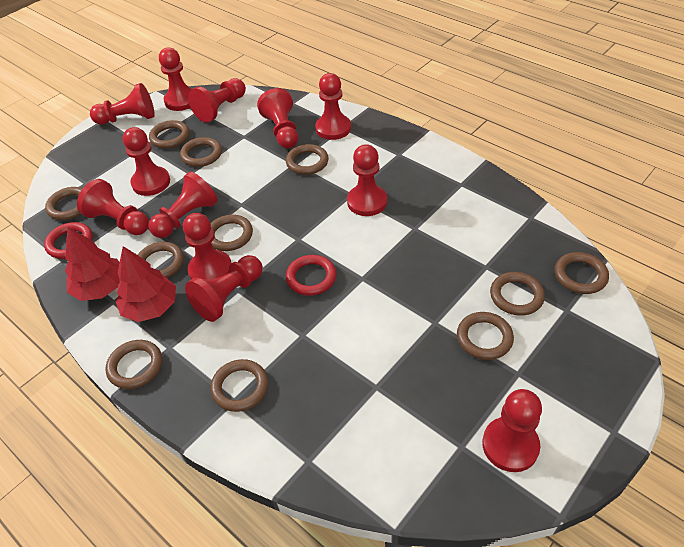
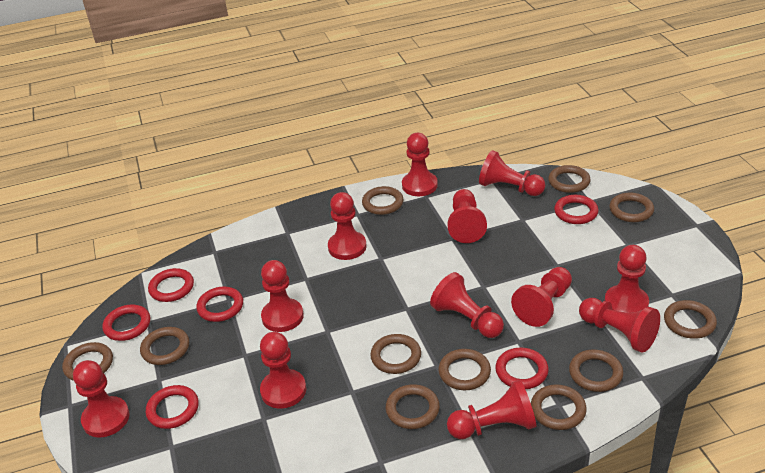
red ring: [44,222,93,259] [286,255,336,296] = 2 -> [102,305,150,341] [146,385,199,429] [148,268,194,302] [196,287,243,322] [495,348,549,389] [554,195,599,224] = 6
red tree: [65,227,120,301] [116,246,176,322] = 2 -> none = 0

